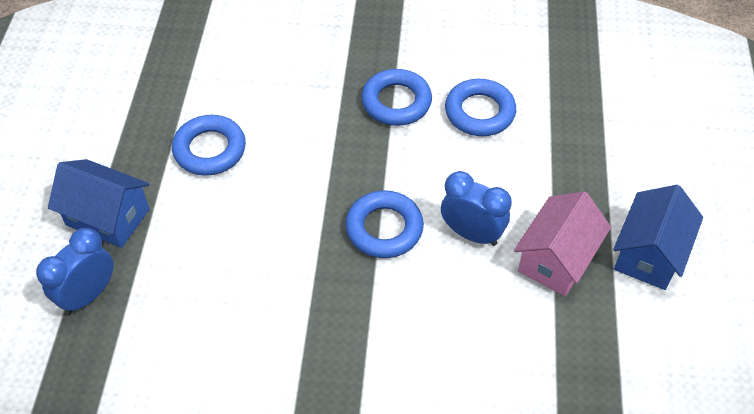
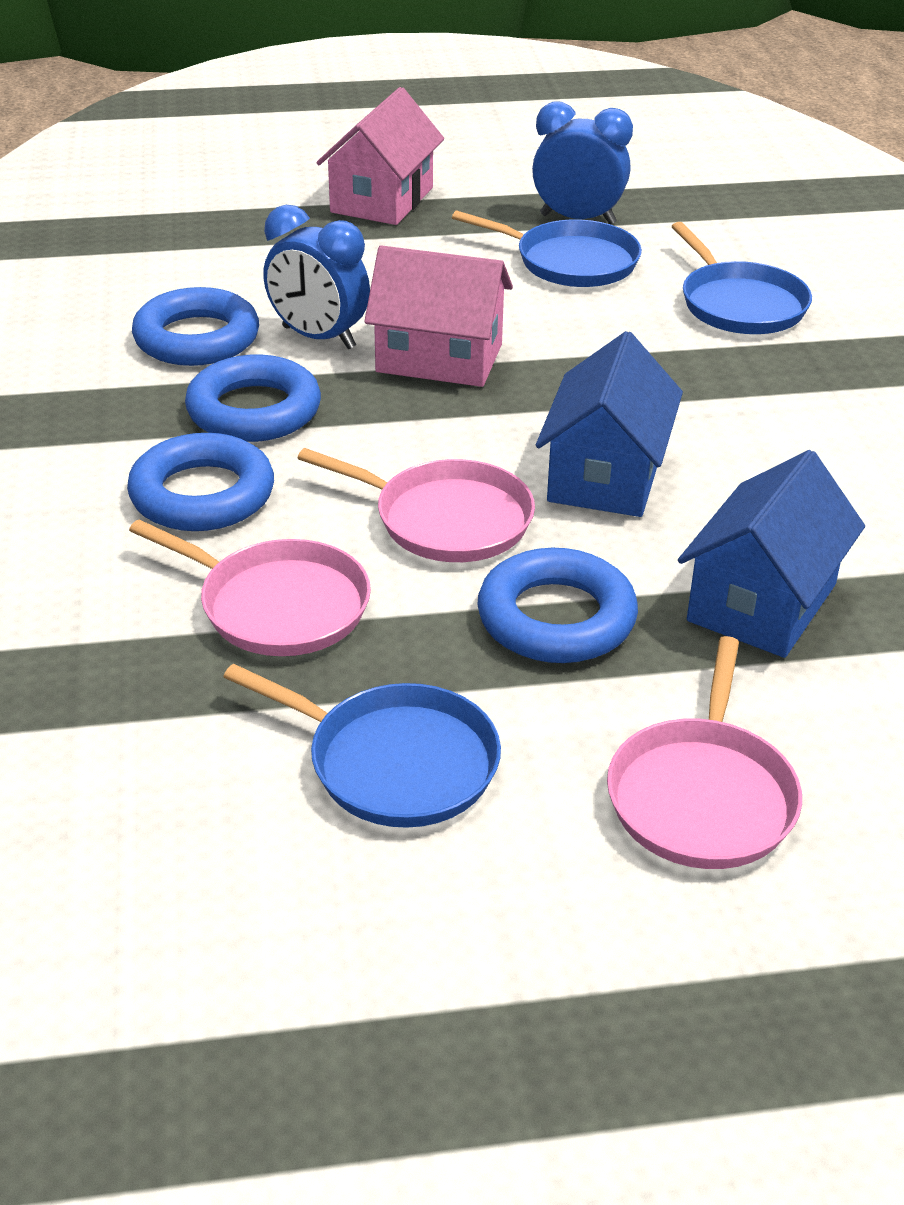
blue pan: none = 0 -> [223,664,501,828] [452,211,642,287] [671,222,812,334] = 3
pink house: [514,191,611,296] = 1 -> [316,87,444,225] [364,245,513,387] = 2
pink pan: none = 0 -> [129,520,371,656] [297,448,535,562] [607,636,802,869] = 3

